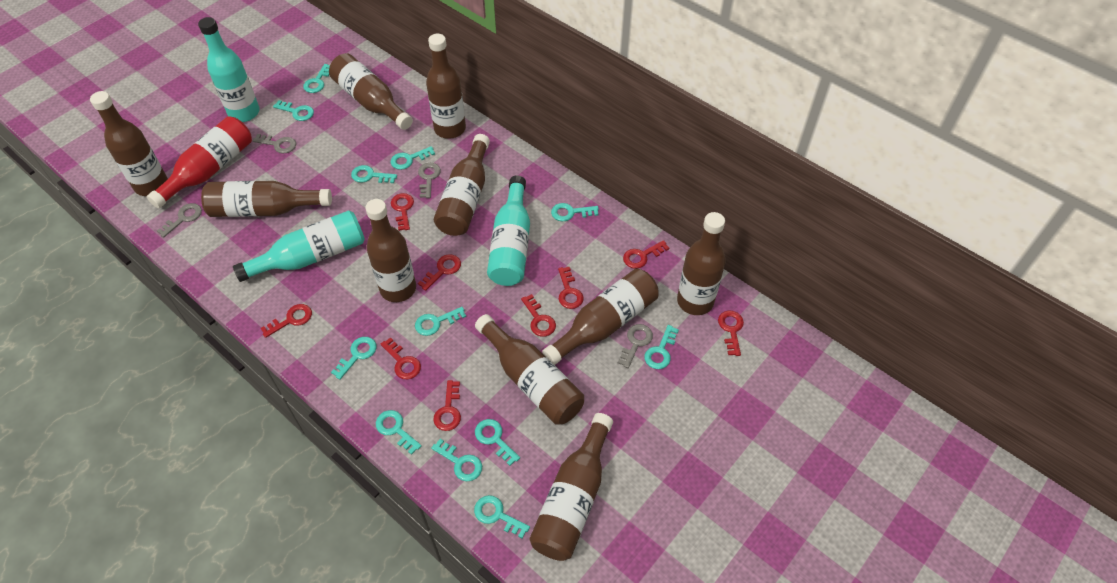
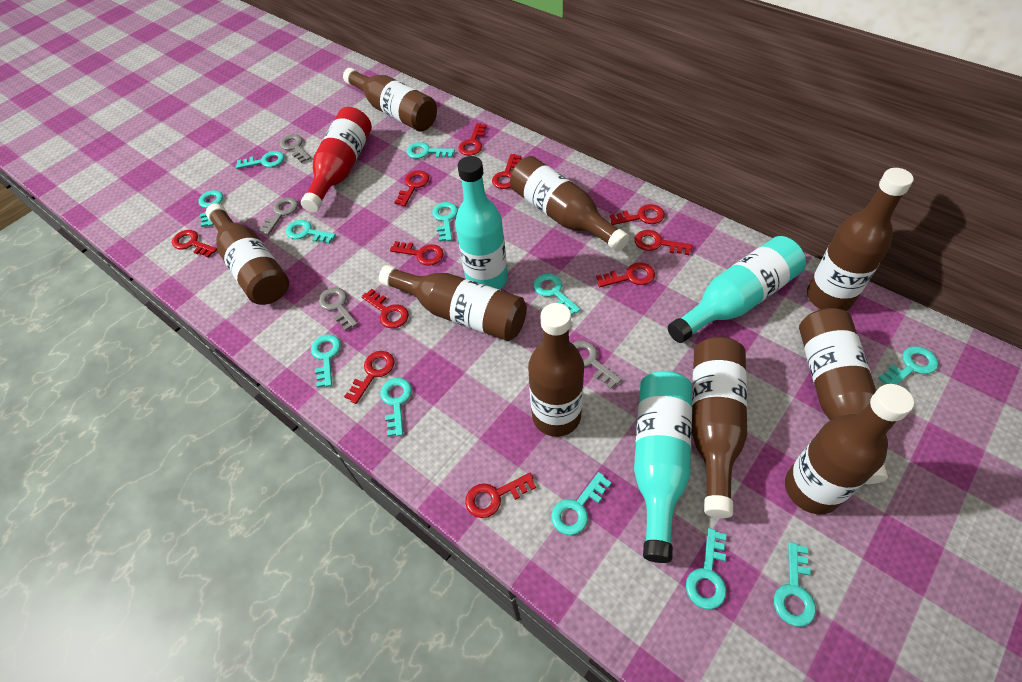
brown bottle: [90,91,168,196] [201,181,332,217] [329,53,413,130] [365,199,416,302] [426,34,466,139] [434,134,490,236] [475,314,584,425] [529,413,613,561] [542,269,659,365] [677,212,726,315] = 10 -> [206,203,289,305] [343,68,437,132] [379,265,527,341] [510,156,629,252] [528,303,584,437] [692,337,747,518] [785,384,914,514] [799,308,888,484] [807,168,914,311] = 9
red key: [260,304,312,338] [381,337,421,379] [391,193,414,231] [418,254,461,291] [433,380,461,431] [521,294,556,337] [558,267,584,309] [623,240,669,269] [718,311,744,356] = 9 -> [172,230,217,258] [344,351,395,404] [361,289,409,328] [390,241,444,266] [394,170,429,206] [458,123,487,156] [465,473,536,518] [492,154,521,189] [596,263,655,287] [610,204,665,225] [635,230,693,255] = 11

